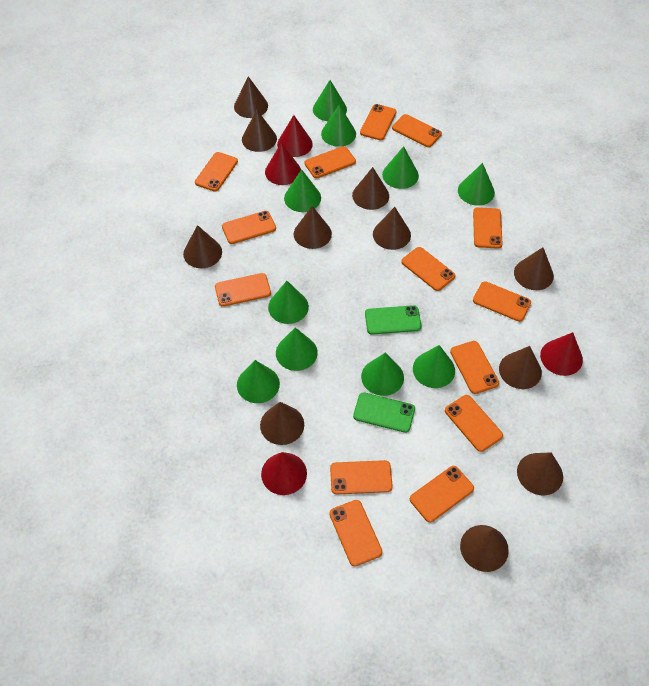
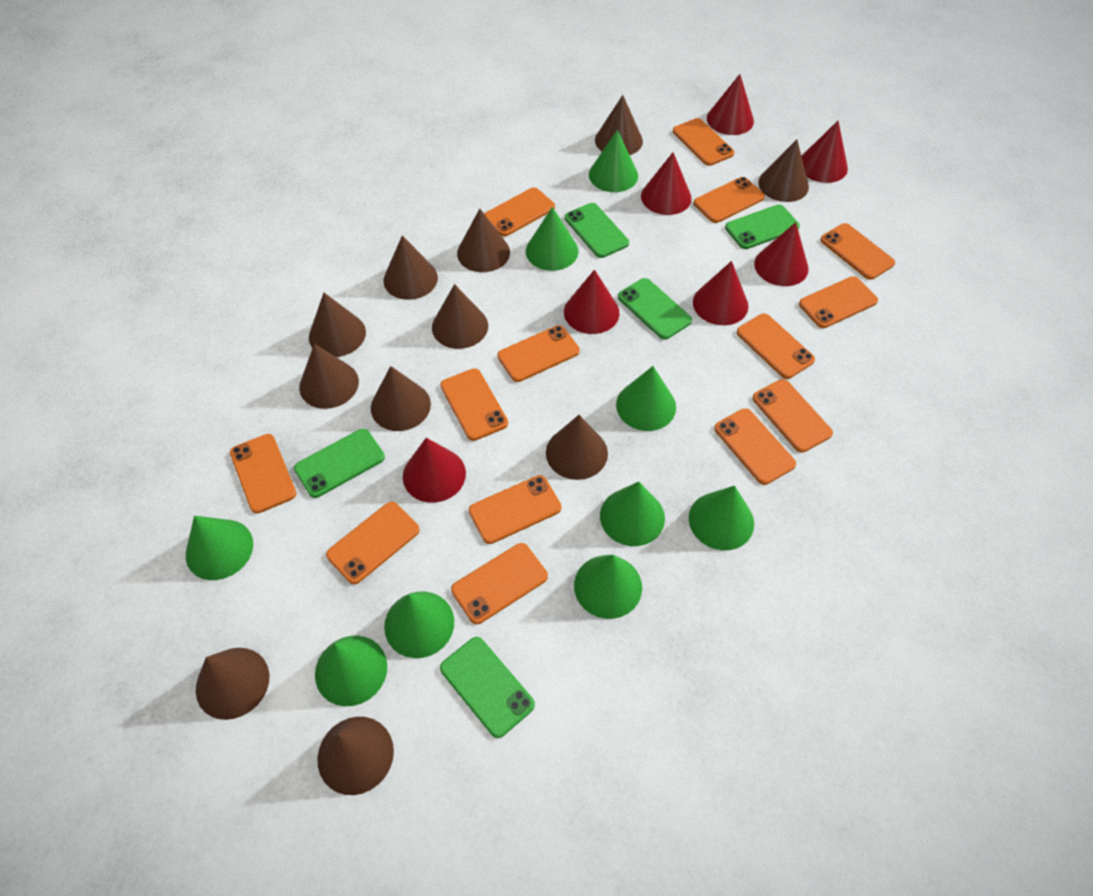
green cone: [237,360,280,403] [268,281,309,324] [276,327,318,371] [284,170,321,212] [313,80,347,121] [321,105,356,147] [361,352,404,396] [382,146,419,189] [413,345,455,388] [458,163,495,206] = 10 -> [186,516,253,580] [315,636,387,706] [384,592,454,658] [526,207,579,271] [574,555,642,619] [589,130,638,192] [600,482,665,546] [616,366,676,431] [689,486,754,550] = 9
green phone: [353,392,415,433] [365,305,422,335] = 2 -> [294,428,385,498] [440,637,535,738] [565,203,629,258] [618,278,692,340] [725,205,800,249] = 5
red cone: [261,452,307,495] [265,143,301,185] [277,115,313,157] [540,332,583,376] = 4 -> [403,438,466,503] [564,269,620,334] [641,152,692,215] [693,261,748,325] [707,74,754,135] [754,222,809,286] [802,121,848,183] = 7

